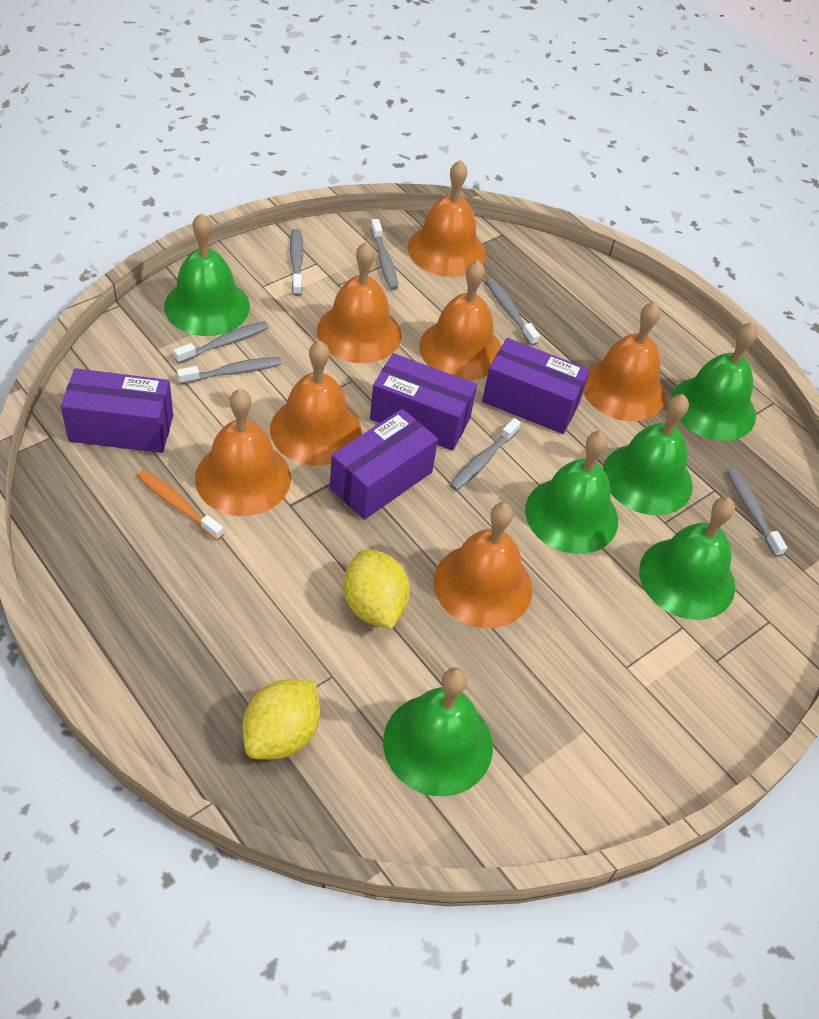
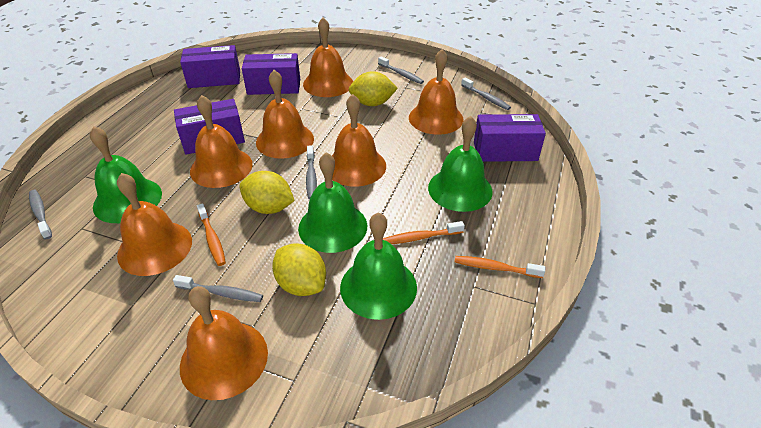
green bell: [164,213,250,336] [383,667,493,796] [525,431,618,554] [603,394,693,515] [639,497,735,620] [671,322,758,441] = 6 -> [90,126,162,223] [298,152,367,253] [340,212,417,320] [428,116,493,212] = 4
grey toothbrush: [174,321,269,364] [177,357,282,384] [290,229,303,296] [370,219,398,290] [450,418,521,491] [486,278,540,346] [727,468,787,557] = 7 -> [29,190,52,240] [173,275,263,302] [306,145,317,199] [378,56,424,84] [461,77,511,110] = 5
orange toothbrush: [137,470,224,540] = 1 -> [197,203,226,266] [383,221,465,244] [455,256,545,278] = 3
yellow lemon: [243,679,320,760] [343,549,410,629] = 2 -> [240,171,295,214] [272,243,326,296] [349,71,398,106] = 3

